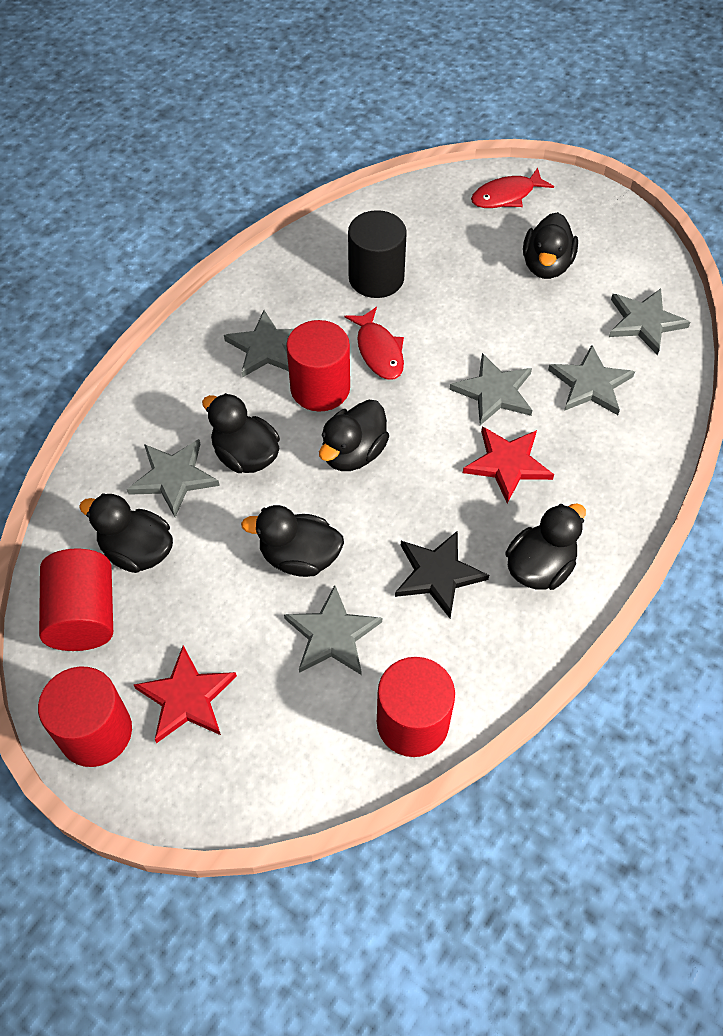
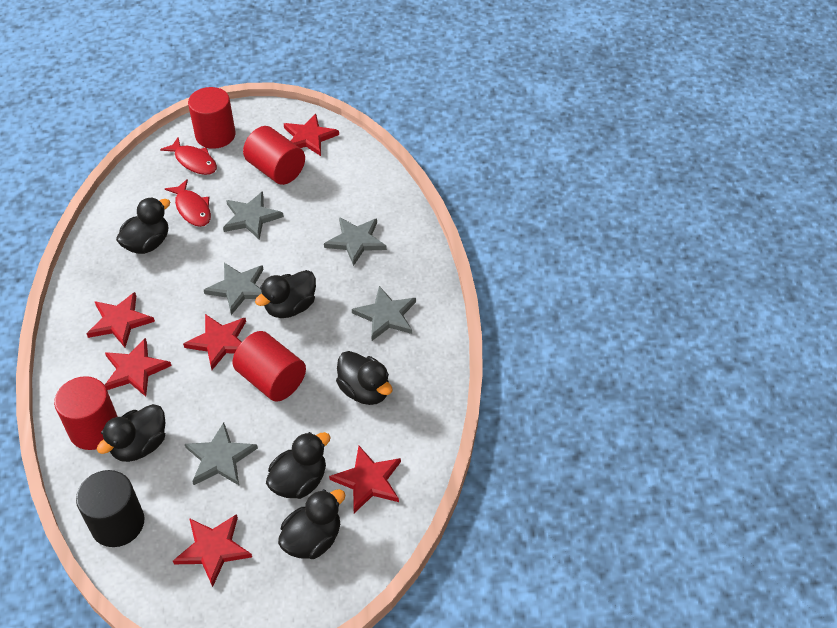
black star: [395,531,489,618] = 1 -> none = 0
grey star: [127,439,220,517] [224,310,294,378] [284,585,382,675] [450,353,532,425] [548,345,635,415] [609,289,690,355] = 6 -> [185,422,258,485] [204,263,264,315] [223,191,284,240] [324,217,387,266] [352,286,416,341] = 5
red star: [134,645,237,743] [463,426,554,503] = 2 -> [86,292,155,347] [105,338,171,396] [173,514,252,587] [183,314,246,370] [284,114,339,156] [329,446,401,513] = 6

